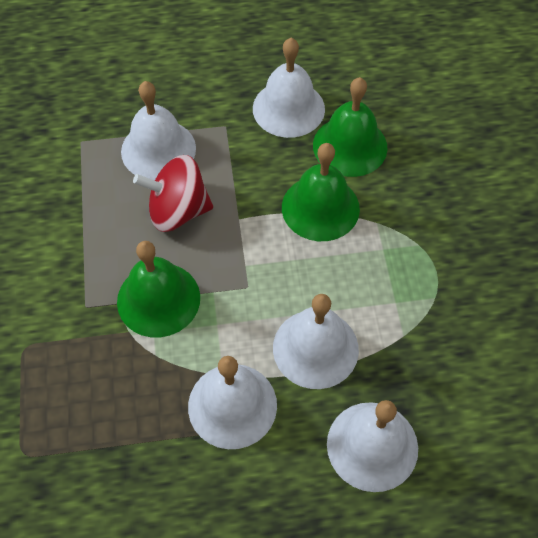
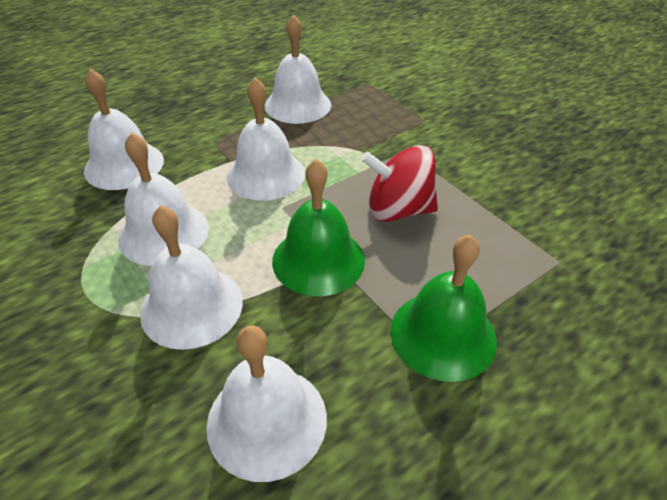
green bell: [117,241,200,337] [282,143,360,241] [313,77,388,177] = 3 -> [272,159,365,296] [391,234,497,382] = 2
white bell: [121,81,196,180] [188,356,277,449] [253,38,325,138] [273,294,359,389] [327,400,418,492] = 5 -> [84,68,164,190] [118,132,209,266] [140,205,243,350] [206,325,327,482] [227,77,305,201] [265,15,331,124] = 6

